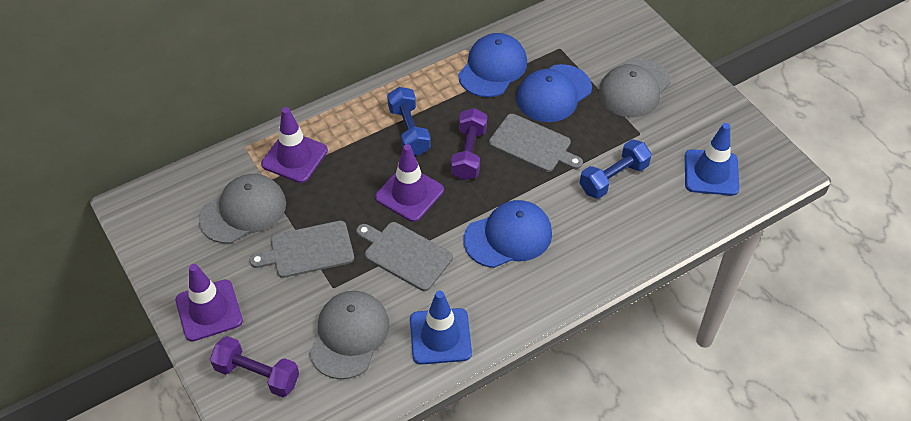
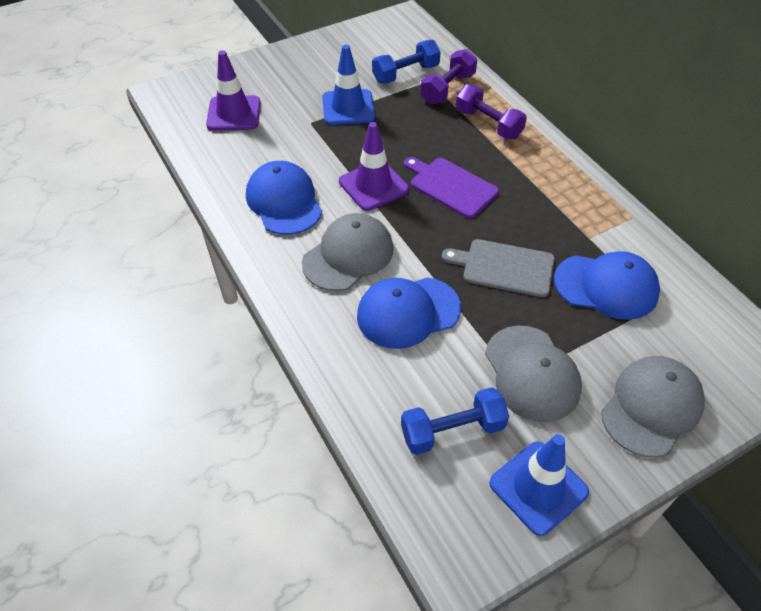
grey cutting board: [249,221,354,278] [356,222,453,291] [489,114,583,172] = 3 -> [442,239,555,297] = 1
purple cutting board: none = 0 -> [404,157,499,218] = 1
purple traffic cone: [175,264,243,341] [261,107,328,183] [375,144,444,222] = 3 -> [206,50,260,131] [339,122,409,211] = 2

